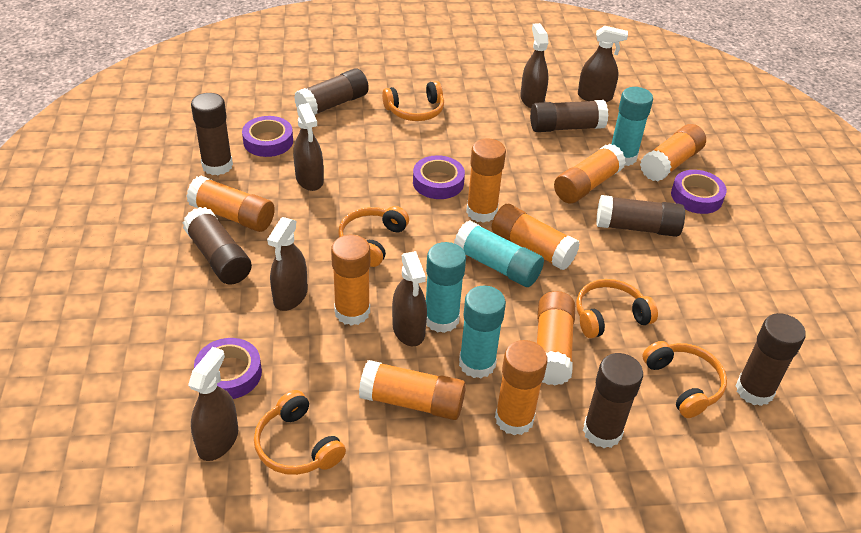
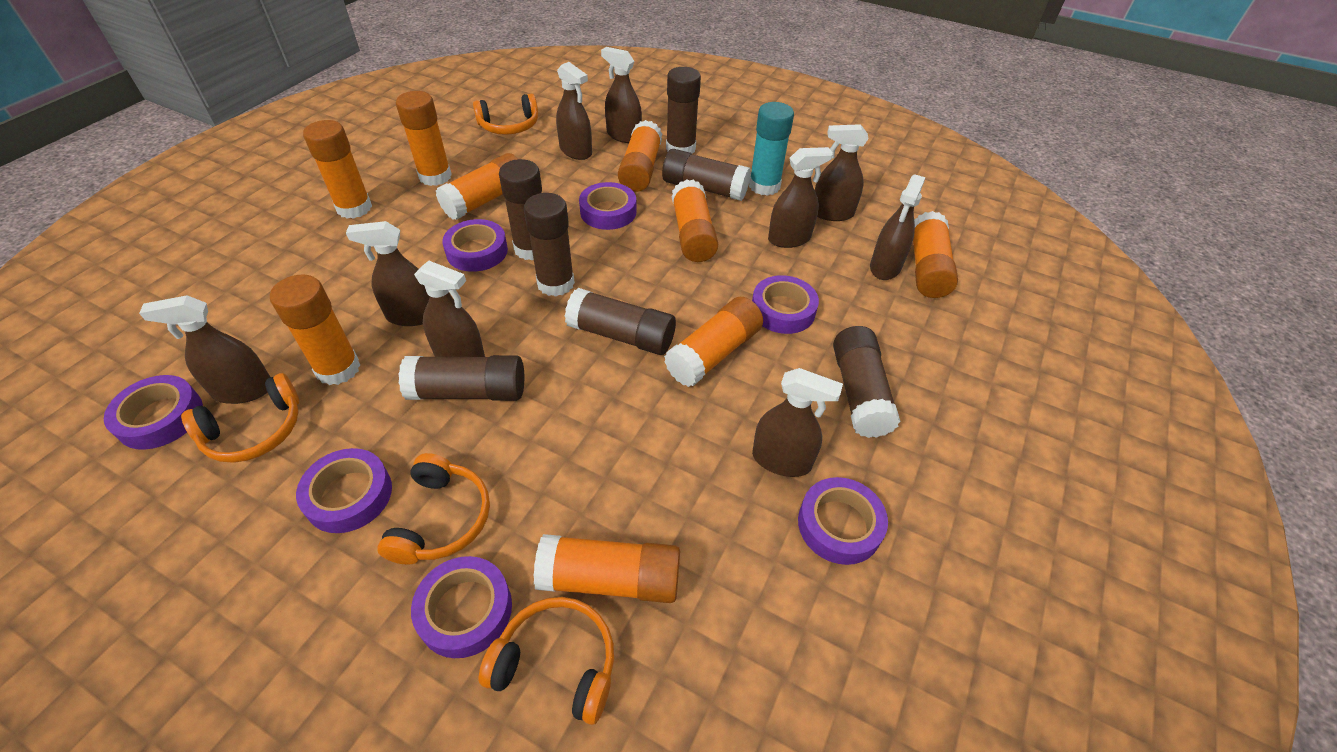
brown spray bottle: [188,347,238,461] [267,217,308,311] [293,103,324,191] [392,251,427,346] [520,23,549,108] [578,26,628,102] = 6 -> [139,295,270,404] [346,221,429,326] [414,260,485,357] [556,62,592,160] [601,47,642,143] [752,368,843,477] [768,147,833,248] [815,124,869,221] [870,174,925,280] = 9
orange headphones: [254,390,346,475] [338,206,409,267] [382,81,444,121] [576,279,658,338] [642,341,727,418] = 5 -> [181,373,299,463] [377,453,490,565] [473,93,538,135] [479,597,614,725] = 4
purple tape: [194,338,262,399] [242,116,293,157] [413,155,465,199] [671,170,727,214] = 4 -> [104,375,203,450] [296,448,392,533] [411,556,512,658] [442,219,508,272] [579,182,637,230] [752,275,819,334] [798,477,888,565] = 7
turquoise glue stick: [426,242,466,333] [454,220,544,287] [459,286,506,378] [611,87,653,166] = 4 -> [749,102,794,196] = 1

